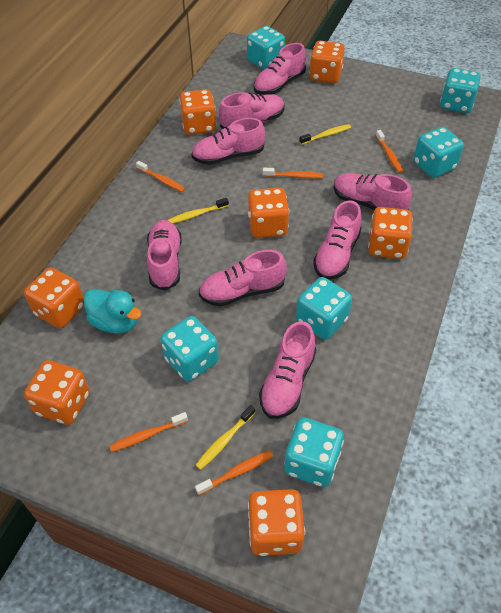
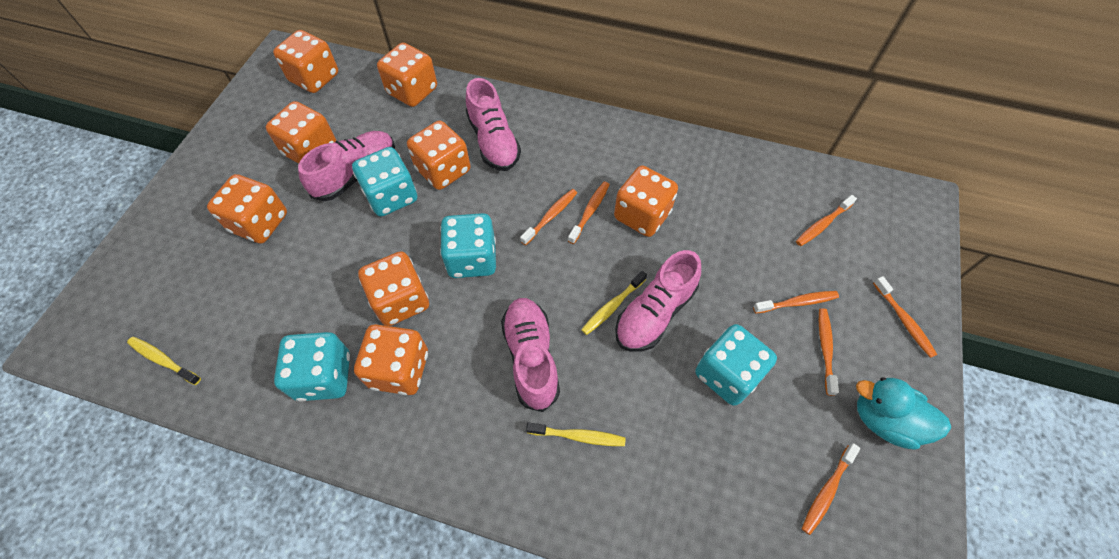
orange dice: [24,267,84,328] [24,360,90,425] [179,89,216,135] [248,188,289,238] [248,489,305,556] [309,41,345,83] [368,207,413,259] = 7 -> [207,174,287,243] [266,101,336,164] [273,30,338,93] [354,324,428,395] [358,251,429,326] [377,42,437,107] [407,121,470,190] [614,165,678,237] = 8
orange toothbrush: [109,412,188,452] [136,161,185,192] [195,450,273,495] [263,168,323,178] [376,130,403,173] = 5 -> [520,189,577,246] [568,181,610,244] [753,291,839,313] [796,195,857,246] [802,443,860,535] [819,308,839,396] [873,276,937,358] = 7
pink shoe: [147,220,182,291] [191,118,265,165] [199,250,286,306] [219,92,285,129] [254,43,306,95] [259,321,316,419] [313,200,362,280] [333,173,412,210] = 8 -> [298,131,395,201] [466,78,521,171] [501,298,560,412] [615,250,701,351] = 4
turquoise dice: [160,316,219,382] [247,26,285,70] [284,417,344,487] [296,277,352,340] [413,127,464,178] [440,68,481,113] = 6 -> [274,332,350,401] [352,147,417,216] [440,213,496,278] [695,324,777,406] = 4

